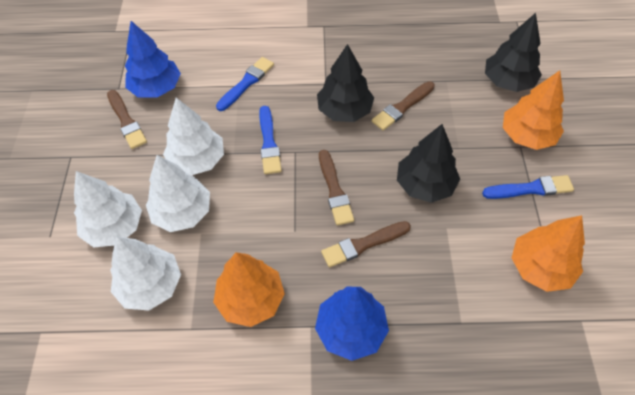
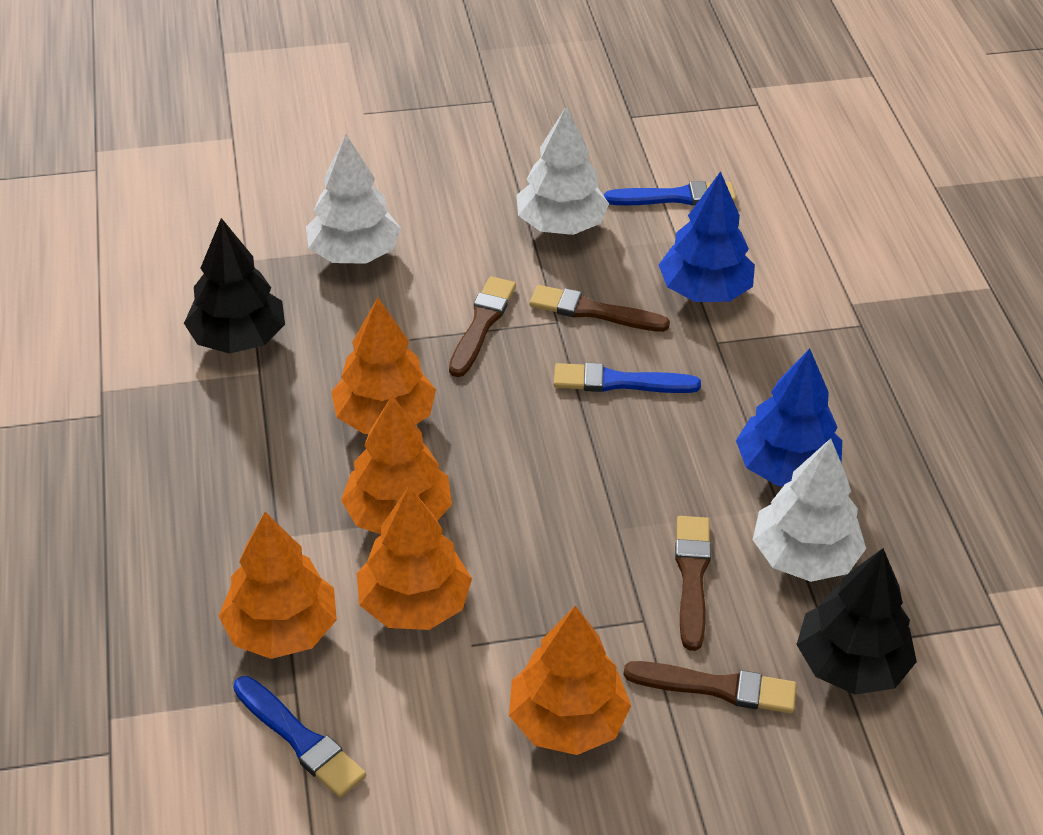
black tree: [317,44,374,122] [397,124,460,203] [485,13,542,92] = 3 -> [184,218,285,354] [796,548,917,695] = 2
orange tree: [213,252,285,327] [503,71,564,150] [512,215,585,292] = 3 -> [219,512,337,659] [331,298,436,434] [341,396,452,534] [357,486,472,630] [509,605,631,755] = 5
white tree: [74,171,142,247] [110,236,181,311] [146,155,210,232] [163,98,224,175] = 4 -> [306,134,401,264] [517,106,609,235] [753,438,866,582] = 3

